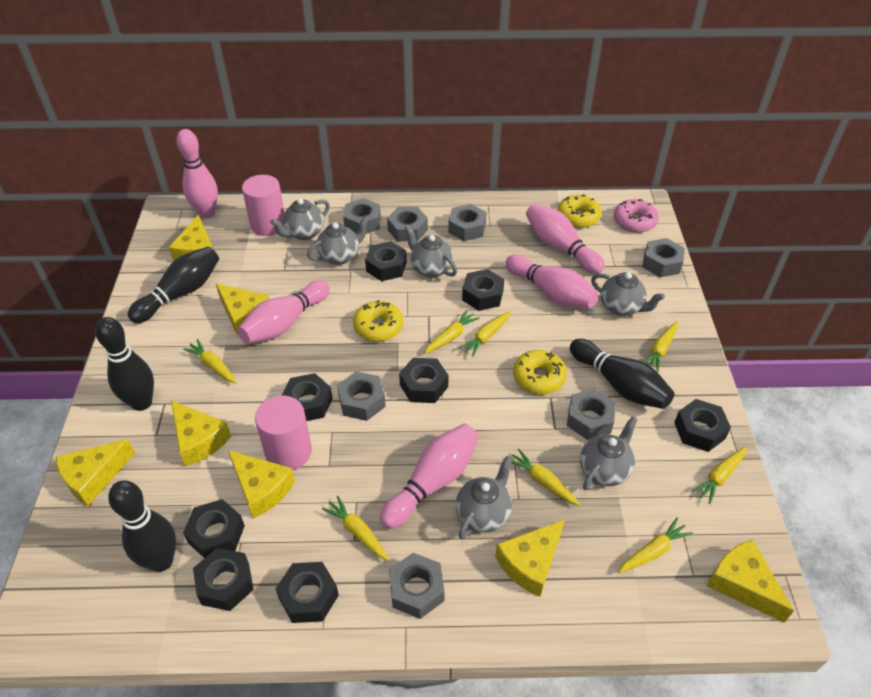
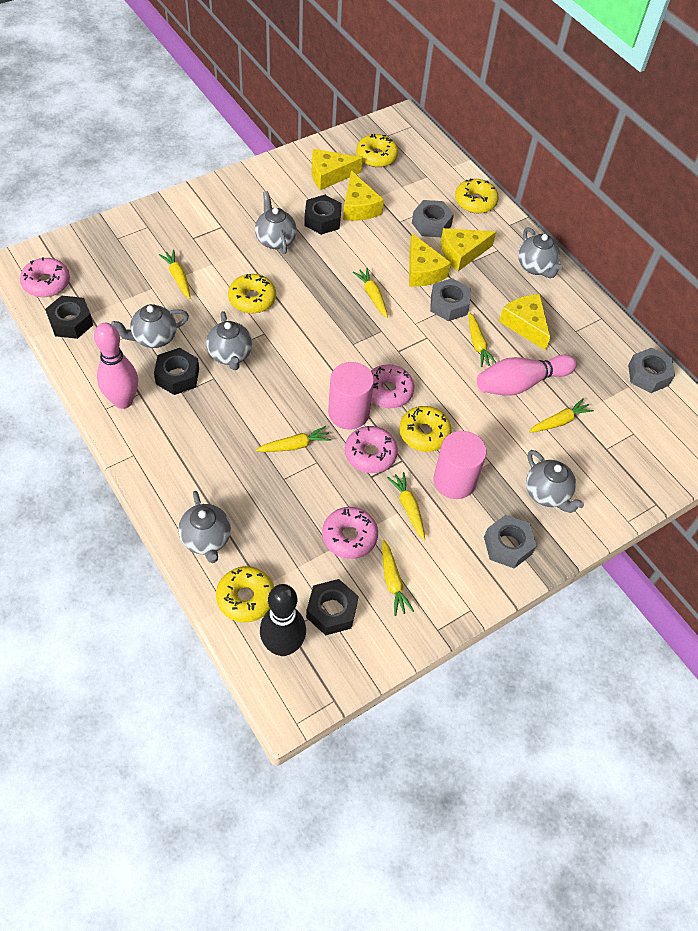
black bowling pin: [95,317,154,411] [108,480,176,572] [128,246,219,323] [570,339,674,409] = 4 -> [260,584,306,656] = 1
black nut: [183,499,245,558] [193,548,254,611] [275,562,339,623] [281,373,333,421] [365,241,407,281] [399,358,449,403] [462,269,504,311] [674,399,731,452] = 8 -> [45,296,93,339] [154,348,199,395] [304,195,342,235] [306,579,359,635] = 4
grey nut: [337,371,386,421] [343,198,381,234] [387,207,428,242] [389,553,445,619] [448,204,487,241] [567,389,616,440] [642,238,685,277] = 7 -> [412,200,454,237] [430,278,470,321] [484,515,536,568] [628,348,675,393] = 4
pink bowling pin: [177,129,218,219] [237,280,330,344] [380,424,479,529] [505,255,599,308] [526,203,605,274] = 5 -> [94,323,138,409] [477,354,577,396] = 2
pink donut: [614,199,659,233] = 1 -> [20,257,70,297] [322,507,378,559] [345,426,398,473] [371,364,414,408] = 4
yellow carrot: [183,339,237,383] [322,496,389,560] [424,310,480,354] [459,311,511,357] [511,449,580,506] [618,518,693,573] [643,321,678,372] [692,446,747,504] = 8 -> [159,250,190,299] [255,426,331,452] [353,268,388,318] [382,540,414,616] [387,472,425,540] [469,312,496,367] [529,398,594,433] = 7
yellow cheese: [56,439,135,506] [169,215,213,261] [171,400,231,466] [216,284,269,335] [228,450,295,518] [495,519,565,597] [707,540,794,623] = 7 -> [312,149,363,190] [343,170,384,221] [409,233,451,287] [440,228,496,271] [499,294,550,351] = 5
yellow donut: [353,300,403,341] [513,350,567,394] [558,194,602,228] = 3 -> [216,566,274,622] [228,274,276,313] [356,134,398,167] [399,406,452,452] [455,179,499,214] = 5

